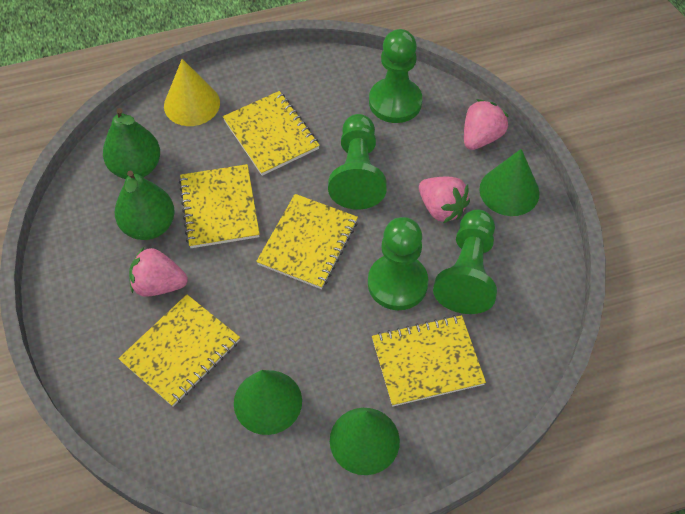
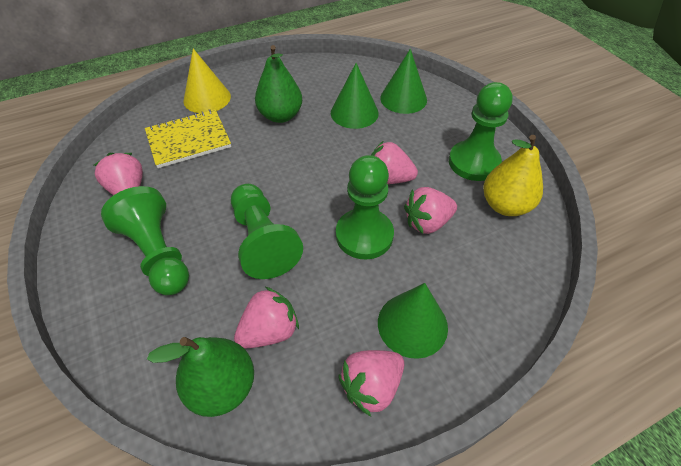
pink strawberry: [129,247,188,297] [419,177,470,223] [464,99,509,150] = 3 -> [94,153,143,195] [234,287,299,349] [338,350,404,416] [371,141,418,184] [404,187,457,234] = 5
yellow notebook: [118,294,240,407] [179,164,260,248] [223,91,320,176] [256,194,358,289] [372,315,486,407] = 5 -> [145,109,231,168] = 1
yellow pear: none = 0 -> [483,135,543,216] = 1

